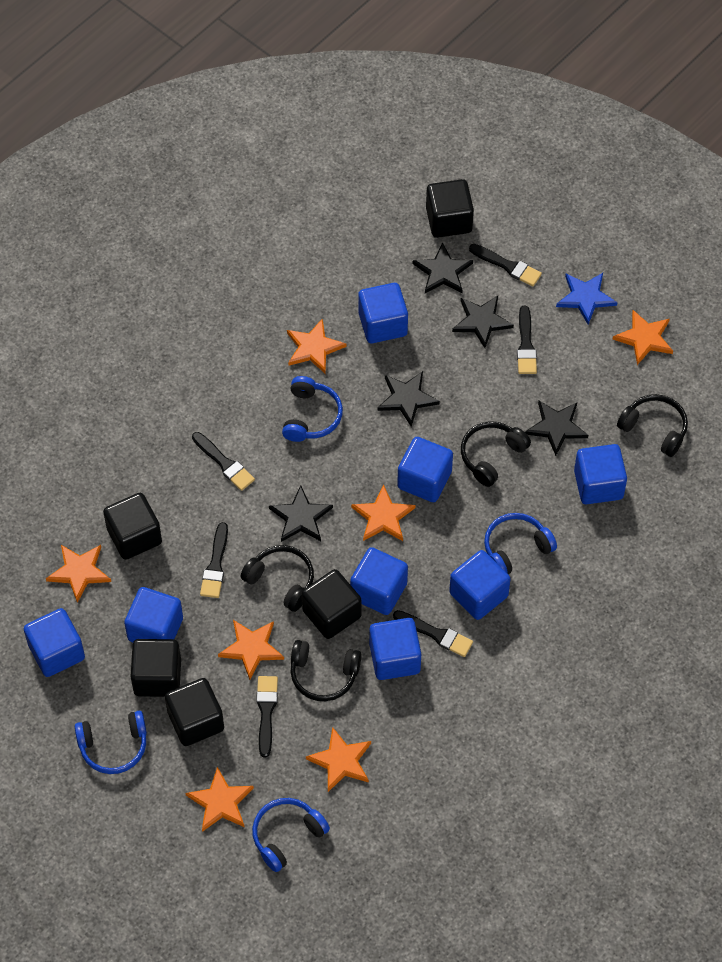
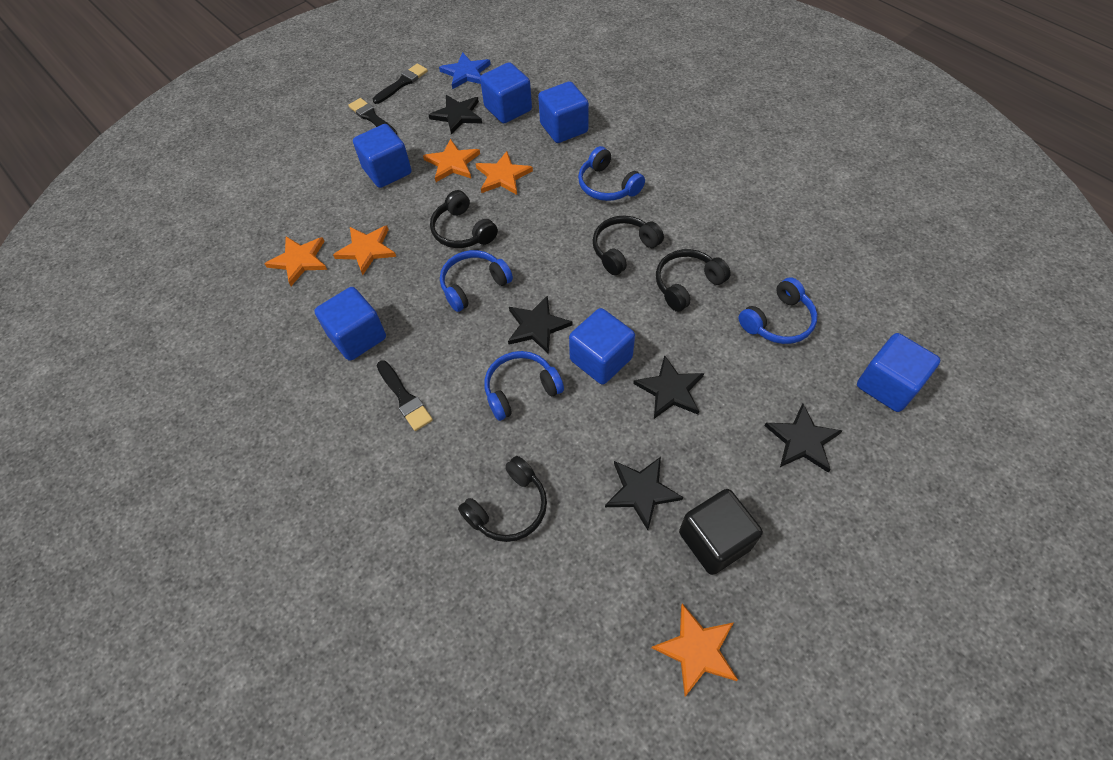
black brush: [192,432,255,491] [200,522,228,598] [256,676,278,757] [393,610,473,657] [469,244,542,286] [517,306,537,374] = 6 -> [348,98,397,135] [373,64,428,104] [377,360,433,431] = 3
black cube: [103,493,162,560] [130,639,181,697] [165,678,224,746] [302,569,361,639] [426,179,474,238] = 5 -> [679,489,763,575] = 1
blue cube: [24,608,85,677] [124,587,183,642] [350,547,408,615] [358,283,408,343] [369,618,421,680] [397,437,453,502] [449,550,510,620] [574,444,627,504] = 8 -> [314,287,386,361] [353,124,411,188] [480,62,532,124] [538,81,589,143] [569,308,635,385] [857,333,941,412] = 6
orange star: [46,545,111,603] [186,767,254,832] [218,620,284,680] [287,318,346,373] [306,727,371,792] [351,484,415,541] [612,310,673,365] = 7 -> [264,236,327,286] [333,225,396,275] [423,139,480,182] [476,151,533,195] [652,604,738,696] = 5

